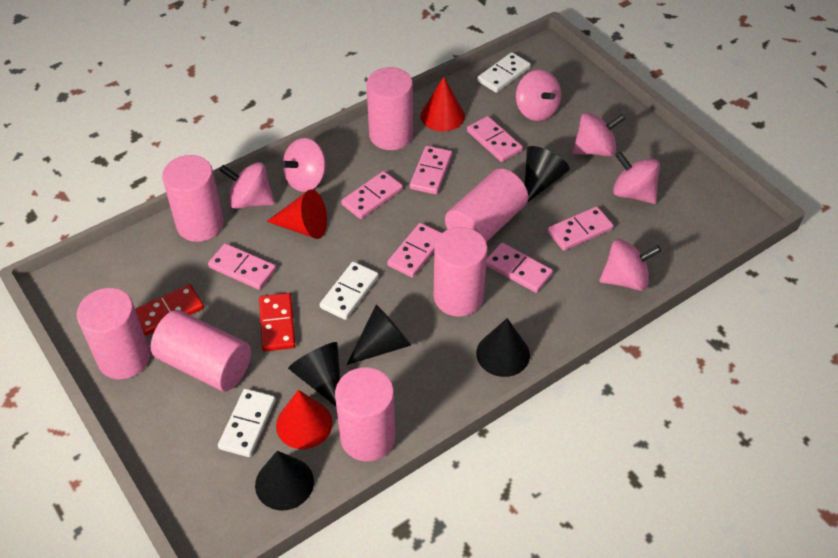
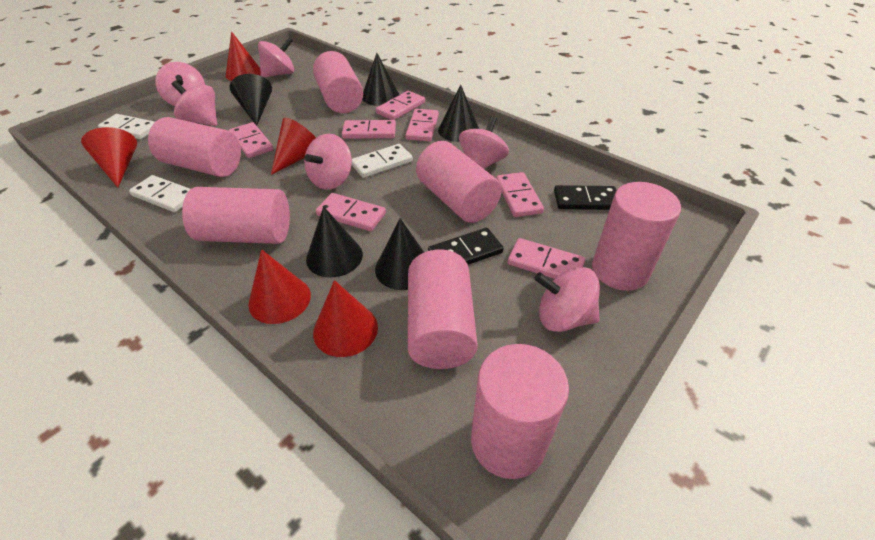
black domino: none = 0 -> [428,228,504,265] [554,185,617,210] = 2
red cone: [267,189,327,239] [276,390,333,449] [421,77,465,131] = 3 -> [81,127,137,188] [226,31,261,81] [248,249,311,324] [271,118,316,175] [313,280,378,357] = 5
red domino: [135,284,204,335] [259,293,295,351] = 2 -> none = 0

